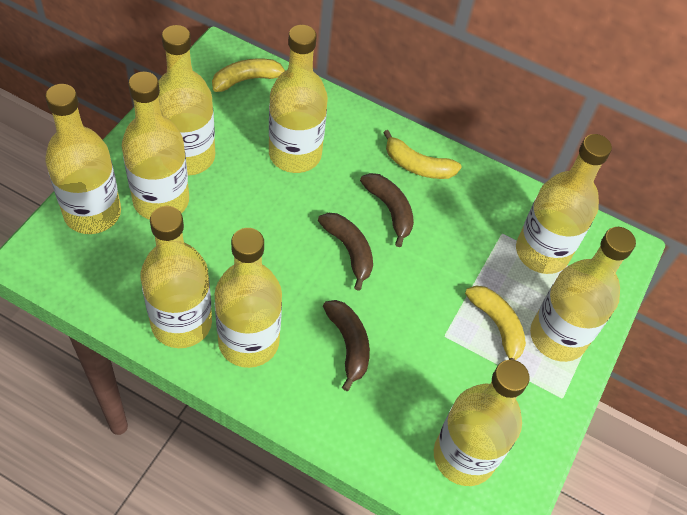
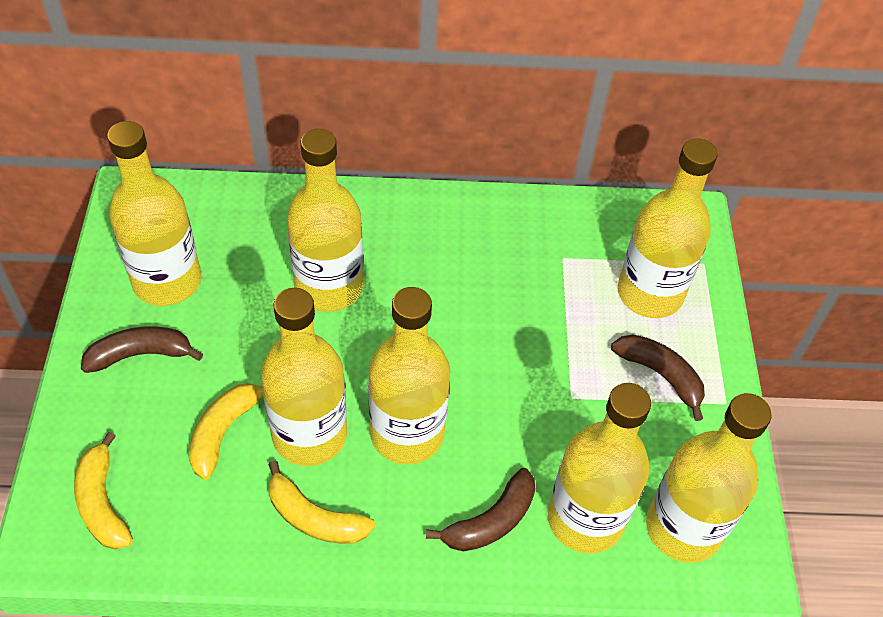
yellow bottle: [45,84,121,234] [122,72,189,220] [141,206,212,348] [158,25,215,176] [214,228,282,368] [269,25,328,173] [434,360,530,486] [516,134,612,274] [530,227,636,362] = 9 -> [107,121,201,306] [261,288,347,466] [287,129,363,312] [368,287,450,465] [548,383,651,554] [618,139,718,318] [646,393,772,563] = 7

